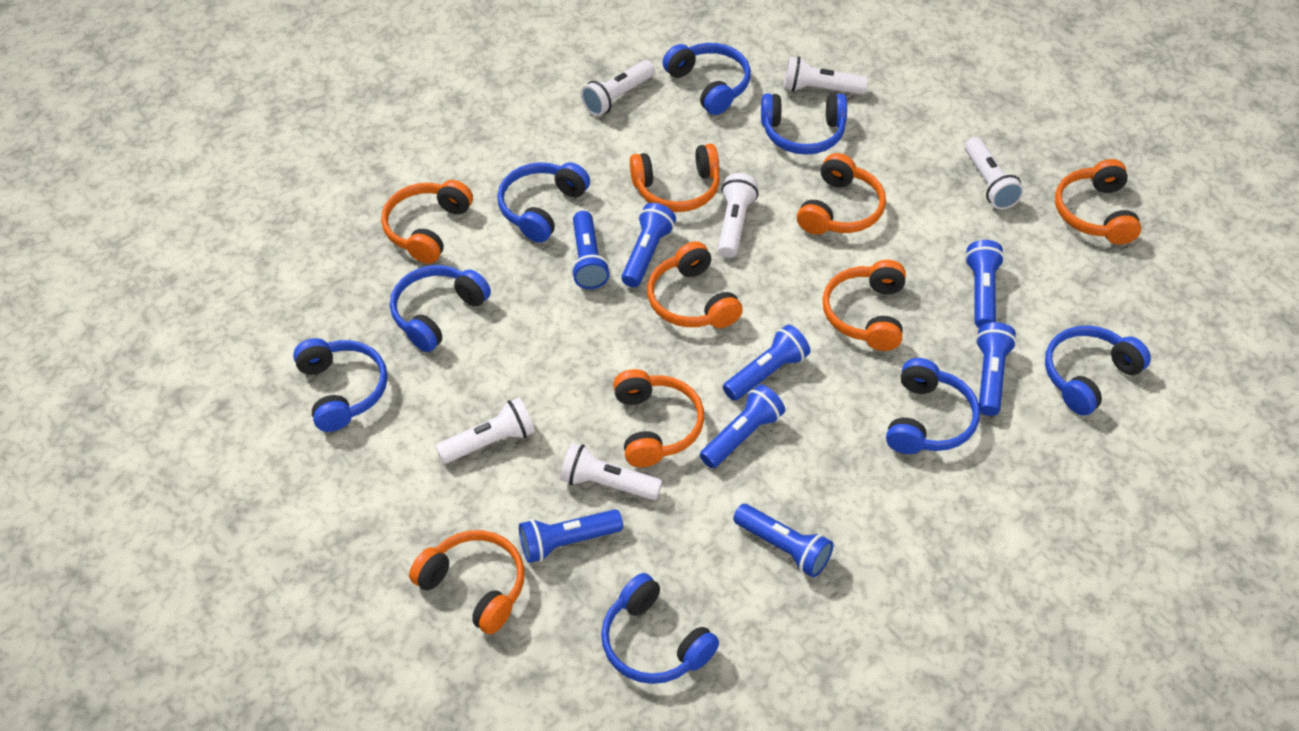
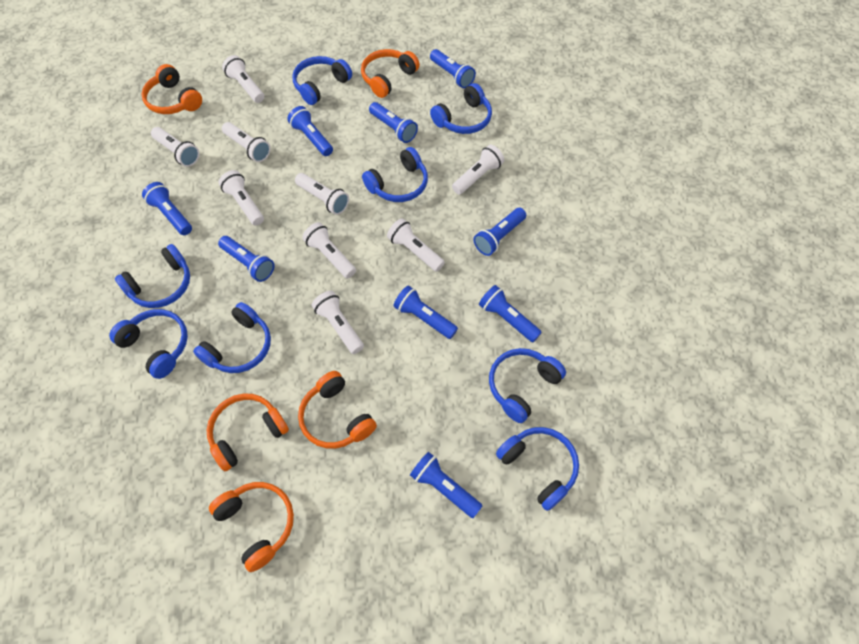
blue flashlight: [519,509,623,563] [571,211,610,289] [621,203,676,287] [700,385,785,468] [723,325,810,401] [733,504,834,578] [965,240,1005,328] [976,322,1017,416] = 8 -> [142,182,192,235] [218,236,274,282] [287,106,333,156] [369,102,418,143] [393,286,458,339] [410,452,482,518] [430,49,476,88] [473,208,526,256] [479,285,542,342] = 9
orange headphones: [381,180,473,264] [409,530,525,634] [613,369,704,467] [630,144,720,212] [647,241,743,328] [797,153,886,235] [822,260,906,351] [1055,159,1141,244] = 8 -> [141,64,202,114] [207,393,289,471] [209,482,294,572] [298,371,377,449] [361,49,420,98] = 5
white flashlight: [436,398,535,464] [560,443,662,500] [581,60,655,116] [718,173,759,258] [784,57,868,95] [965,137,1024,210] = 6 -> [151,127,200,167] [219,170,264,226] [222,55,264,103] [222,122,271,162] [295,173,349,215] [302,222,356,278] [312,291,364,354] [387,218,445,272] [452,145,504,195] = 9

